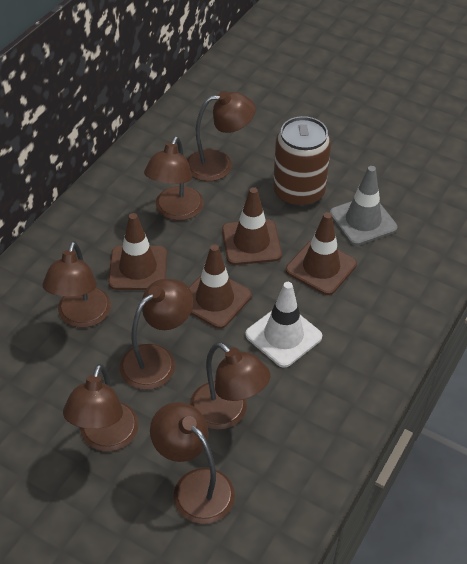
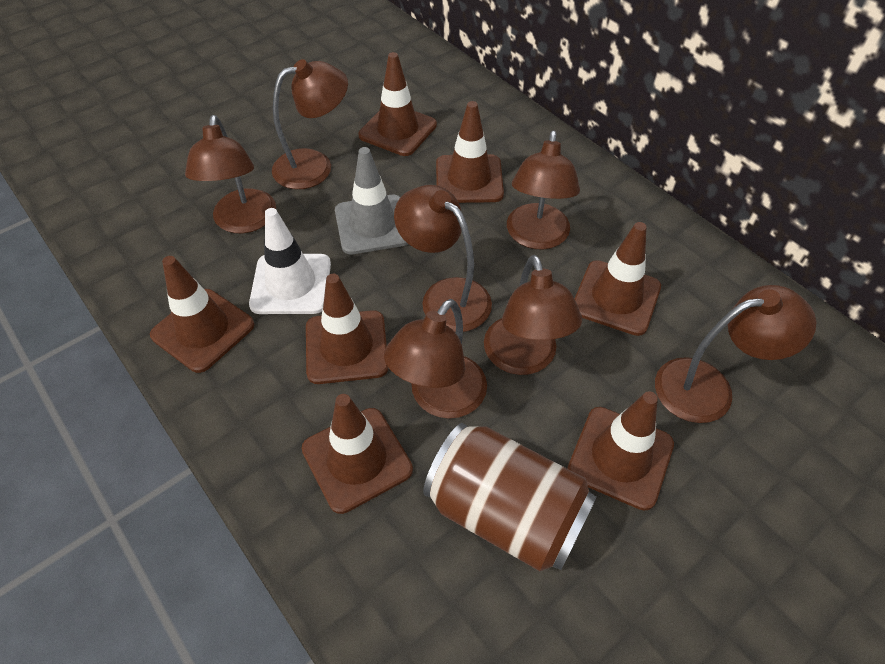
brown traffic cone: [108,213,167,290] [189,245,252,329] [222,187,282,265] [286,212,357,295] = 4 -> [150,256,255,373] [301,394,413,514] [306,274,388,384] [358,52,437,156] [436,101,504,203] [567,391,674,511] [574,222,661,336] = 7

